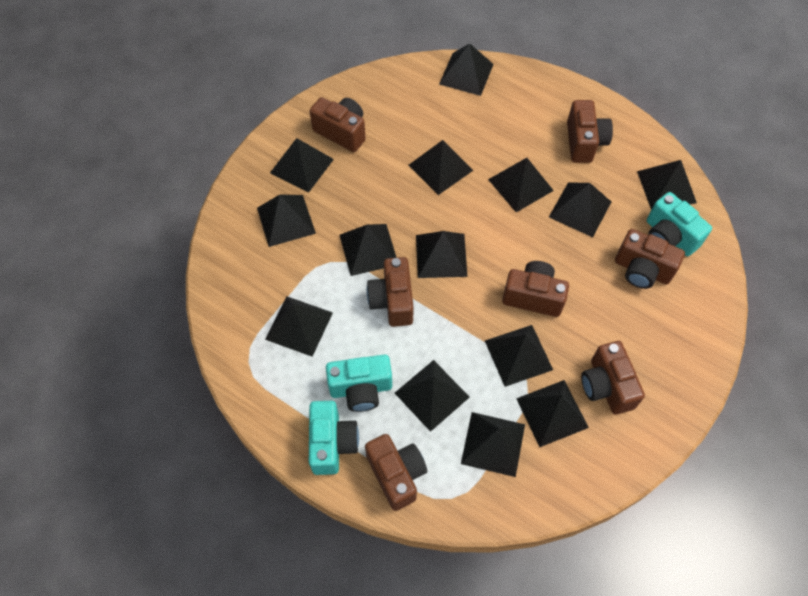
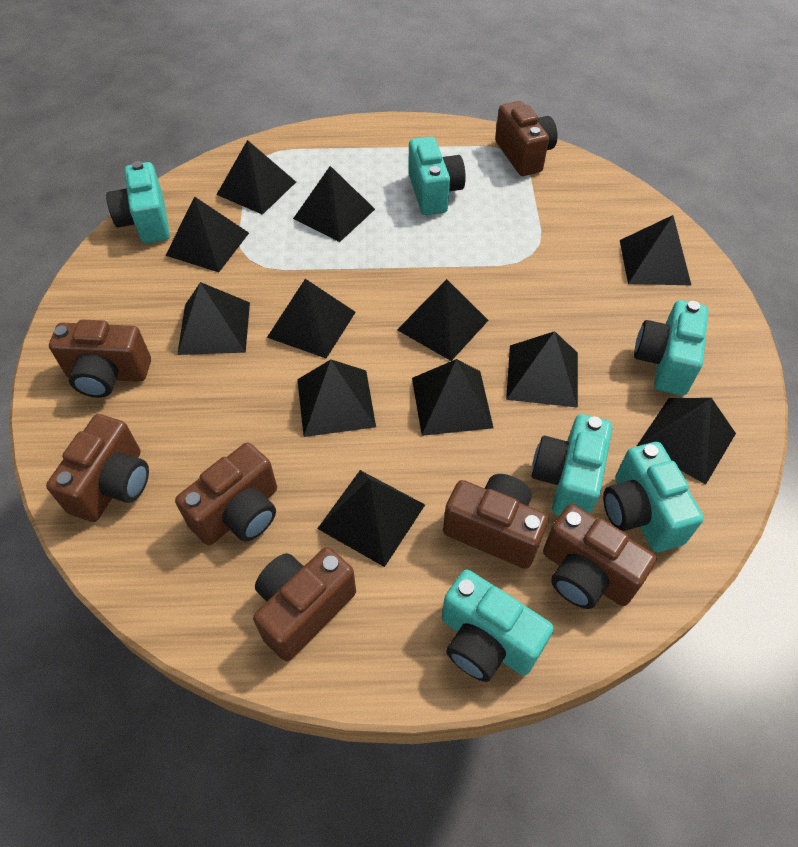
black pyramid: [257,194,316,247] [265,297,333,357] [270,138,334,192] [340,224,397,276] [395,360,470,432] [408,140,474,195] [416,231,468,278] [439,43,494,96] [461,412,525,477] [485,325,553,387] [488,158,554,212] [516,380,589,447] [549,182,611,237] [637,160,697,210] = 14 -> [165,196,249,272] [177,282,250,355] [216,140,296,215] [267,279,356,358] [293,166,375,242] [297,359,376,437] [317,470,425,567] [397,279,489,361] [412,359,494,436] [506,331,578,408] [620,215,692,286] [637,398,736,485] = 12
turquoise camera: [309,401,359,475] [326,354,392,412] [647,192,712,256] = 3 -> [106,161,170,244] [408,137,466,215] [442,570,554,682] [532,414,612,516] [603,442,704,552] [634,300,708,396] = 6

